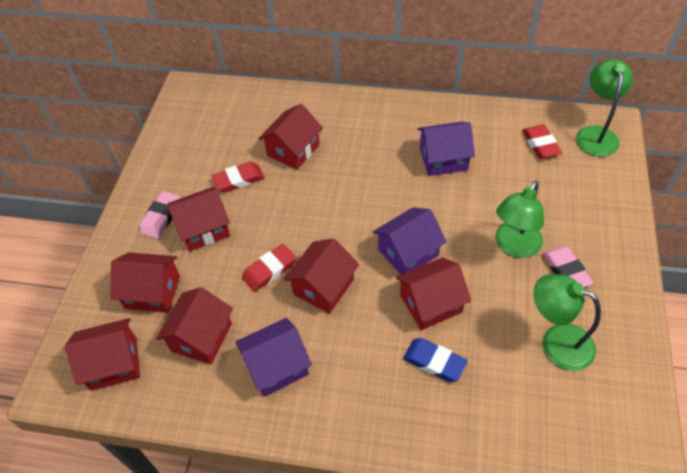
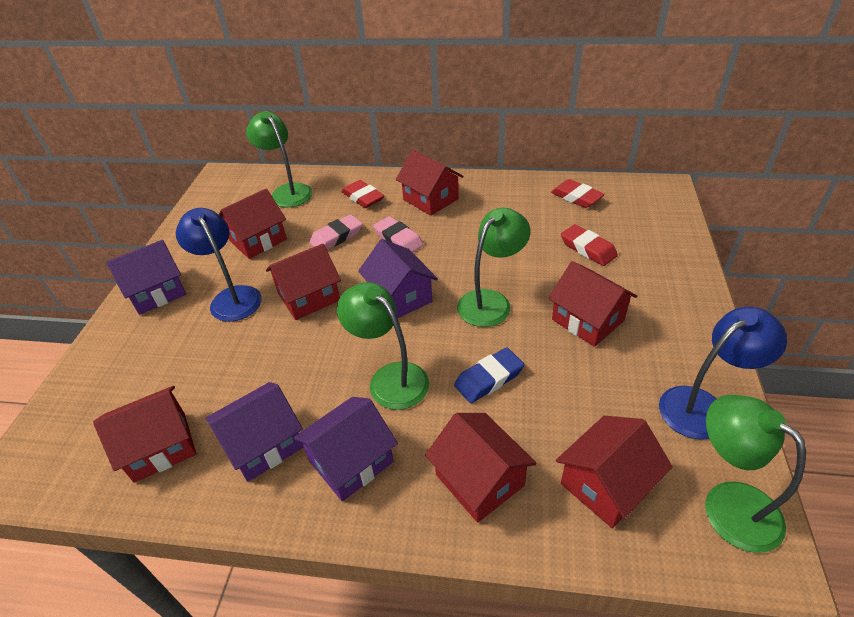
blue lamp: none = 0 -> [176,208,262,322] [659,307,787,440] = 2
green lamp: [496,180,544,258] [534,274,601,371] [576,59,633,157] = 3 -> [246,111,313,207] [337,282,429,410] [457,208,530,327] [705,395,806,553] = 4
purple house: [235,318,312,397] [373,207,447,274] [417,122,475,176] = 3 -> [106,240,186,315] [206,382,303,482] [293,397,398,501] [358,239,438,318] = 4

